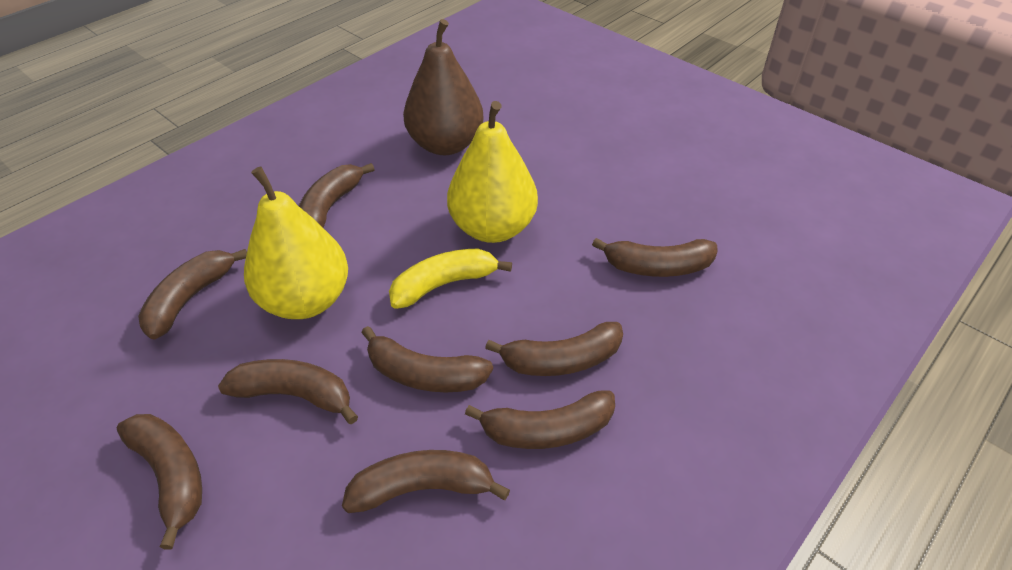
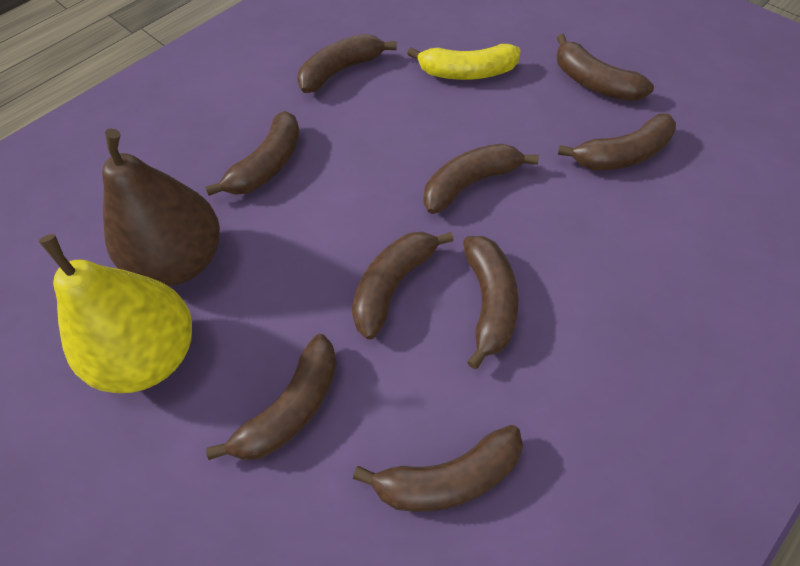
yellow pear: [244,166,348,319] [447,101,538,243] = 2 -> [39,234,192,393] = 1

